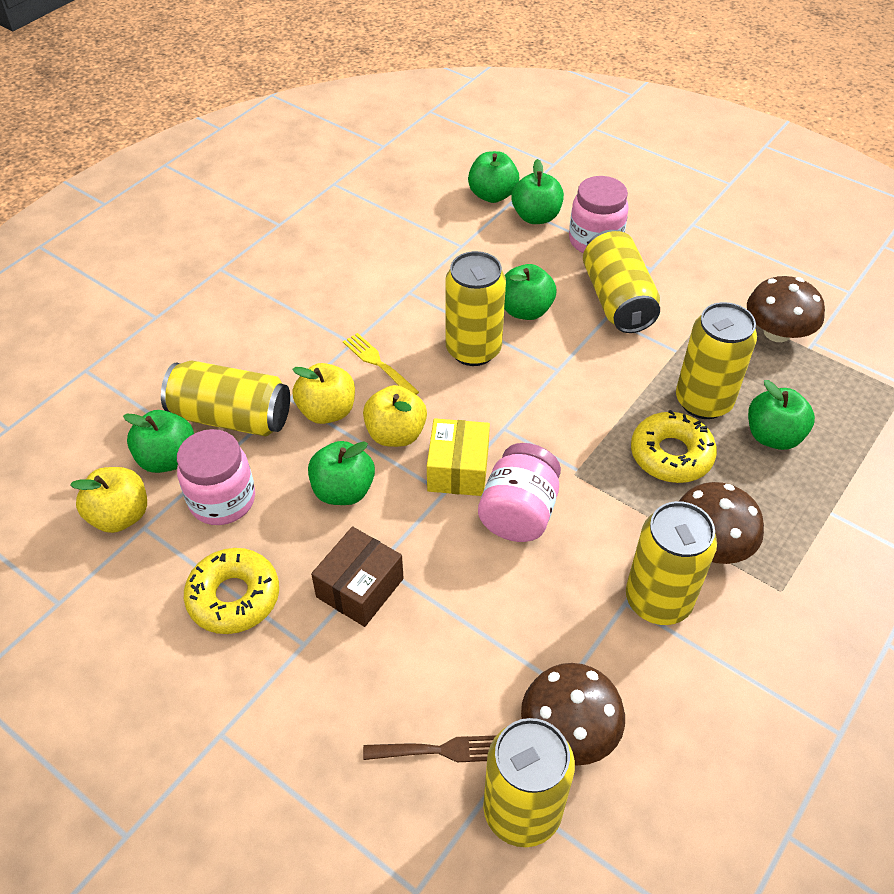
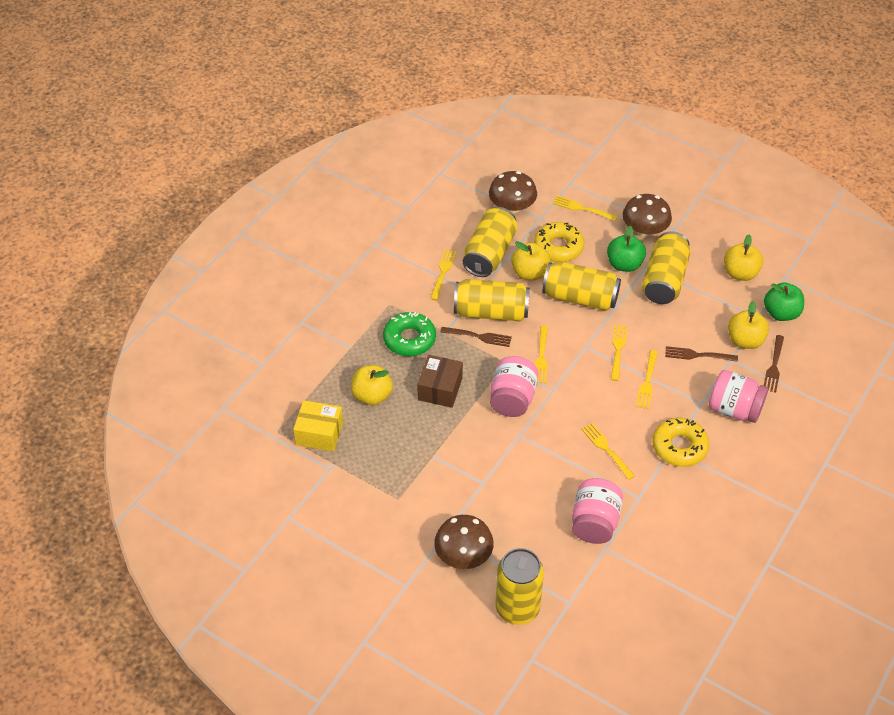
brown fork: [363,735,496,762] = 1 -> [440,327,512,347] [665,346,738,362] [764,335,784,393] = 3
green apple: [123,410,194,473] [308,441,375,505] [468,151,519,203] [504,264,556,320] [511,159,564,224] [748,380,815,450] = 6 -> [607,225,646,272] [764,283,804,321] = 2
green donut: none = 0 -> [383,312,436,356] = 1
yellow apple: [70,467,147,533] [292,363,355,424] [363,385,427,447] = 3 -> [351,365,393,405] [511,241,550,280] [724,235,763,281] [728,301,769,349] = 4
yellow can: [161,360,290,436] [445,251,506,366] [483,718,575,847] [583,230,660,333] [626,501,717,625] [676,302,757,419] = 6 -> [454,279,530,321] [463,207,518,277] [495,548,544,625] [542,261,621,311] [642,231,691,304] = 5
yellow fork: [343,333,419,395] = 1 -> [430,249,457,301] [534,326,548,384] [553,195,617,221] [581,423,635,480] [611,325,627,381] [636,350,658,409] = 6

